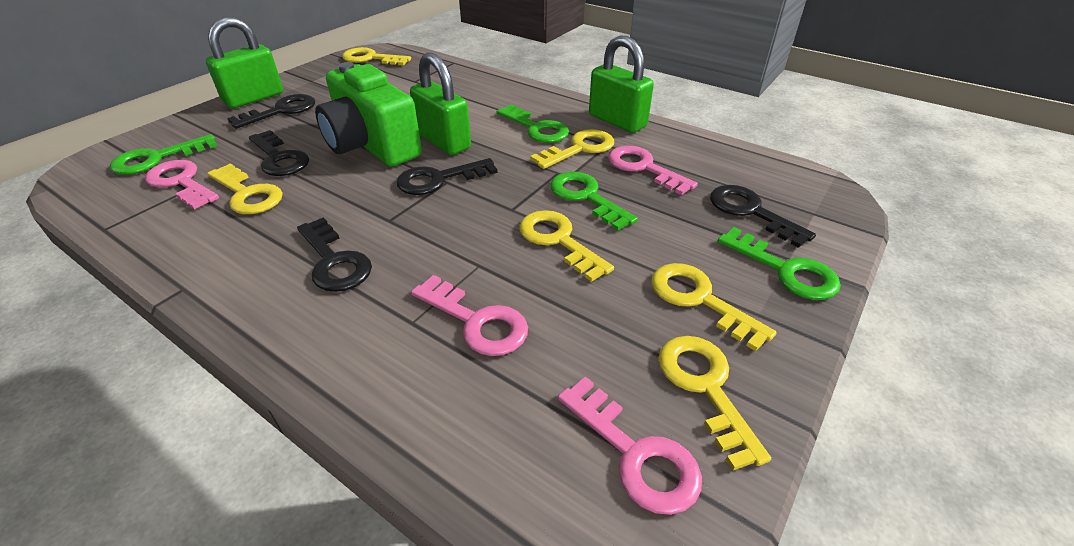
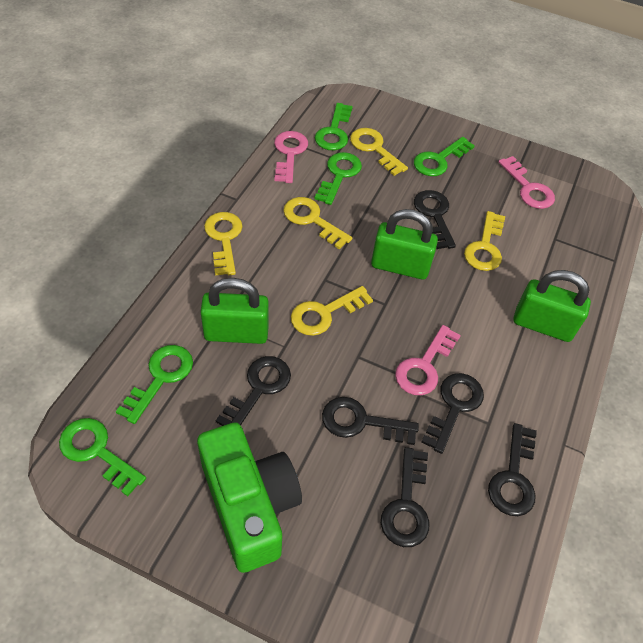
black key: [227,94,315,129] [249,130,309,176] [297,217,372,292] [396,158,498,195] [710,185,816,248] = 5 -> [216,356,291,426] [322,397,419,445] [381,447,430,547] [414,190,456,249] [421,373,484,454] [488,423,537,516] = 6
green key: [110,134,217,175] [497,104,569,143] [550,172,638,231] [718,227,841,300] = 4 -> [59,418,146,496] [116,345,193,424] [314,152,362,205] [315,103,353,150] [414,137,475,176] = 5
pink key: [145,160,219,209] [411,275,528,356] [558,377,702,515] [608,146,698,195] = 4 -> [274,131,308,183] [395,325,461,395] [498,156,555,209] = 3
yellow key: [207,164,283,214] [342,47,411,66] [519,210,614,282] [530,129,614,169] [651,263,777,351] [658,336,771,471] = 6 -> [204,212,243,276] [283,197,352,249] [291,286,373,336] [350,128,408,176] [464,211,505,271] = 5

